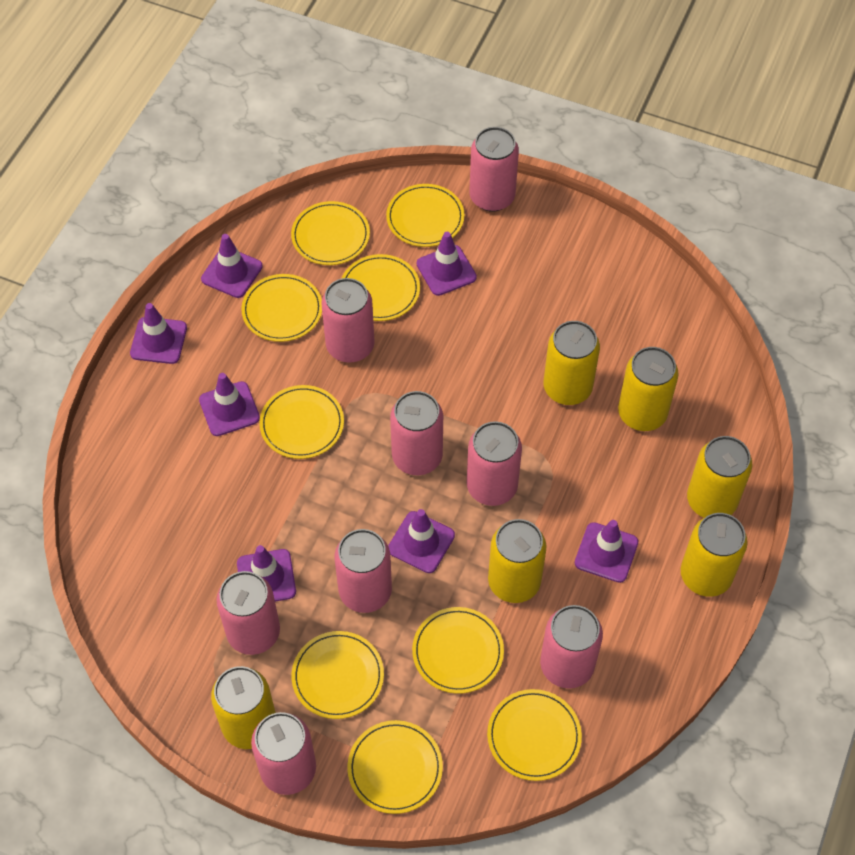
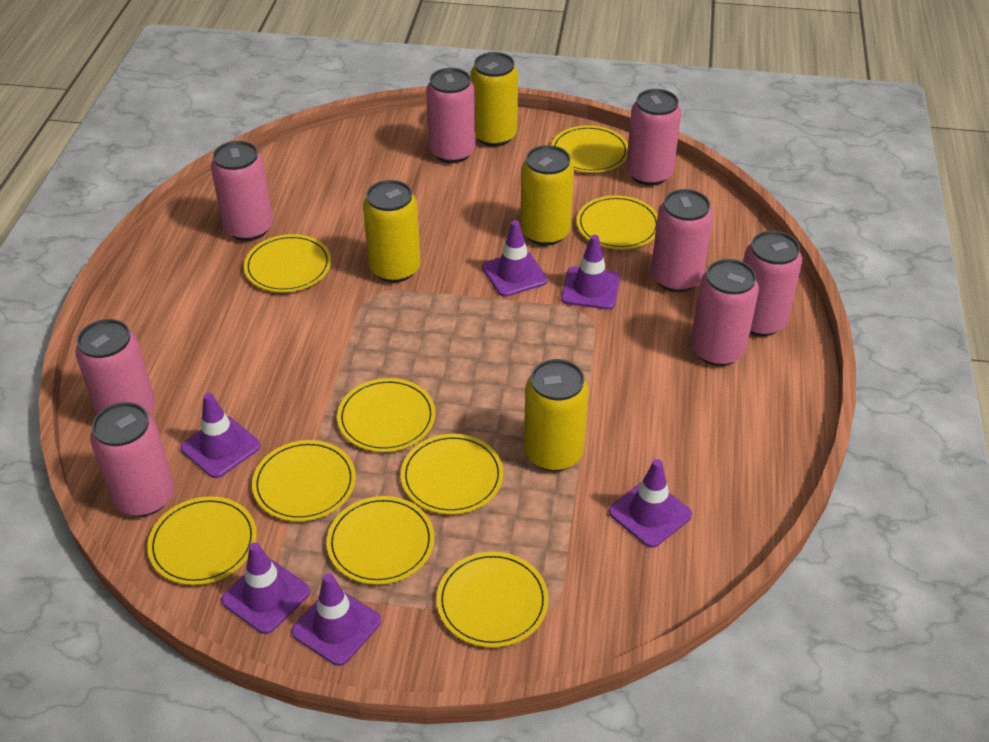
purple traffic cone: [130,303,187,364] [199,373,260,436] [201,234,263,298] [237,545,296,602] [388,509,455,573] [417,232,477,296] [575,520,638,583] = 7 -> [181,393,261,478] [221,542,310,634] [291,573,381,666] [482,220,548,297] [561,235,620,310] [609,459,692,548] = 6
yellow can: [211,666,276,749] [488,519,546,603] [544,321,600,405] [618,347,679,431] [681,513,748,597] [687,436,753,518] = 6 -> [363,180,421,283] [471,52,518,146] [520,145,574,246] [524,359,589,471] = 4

